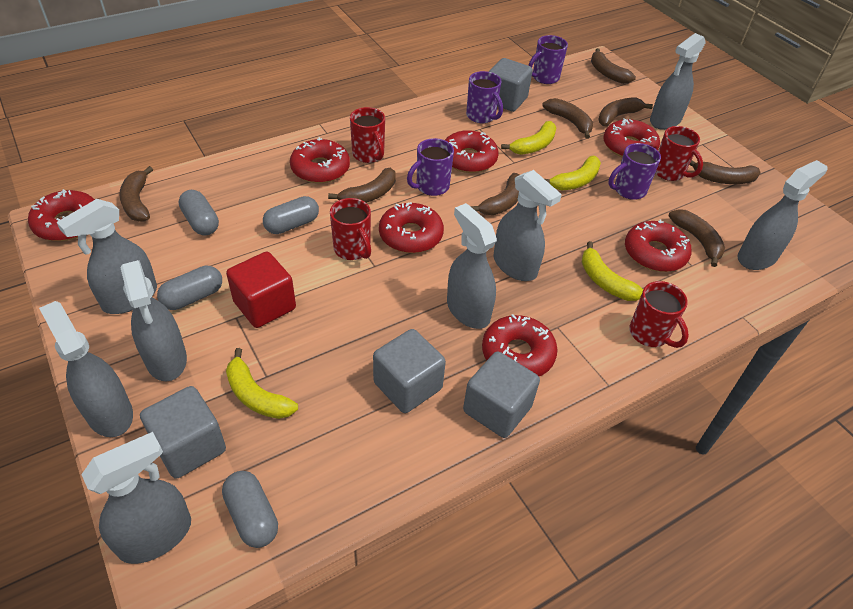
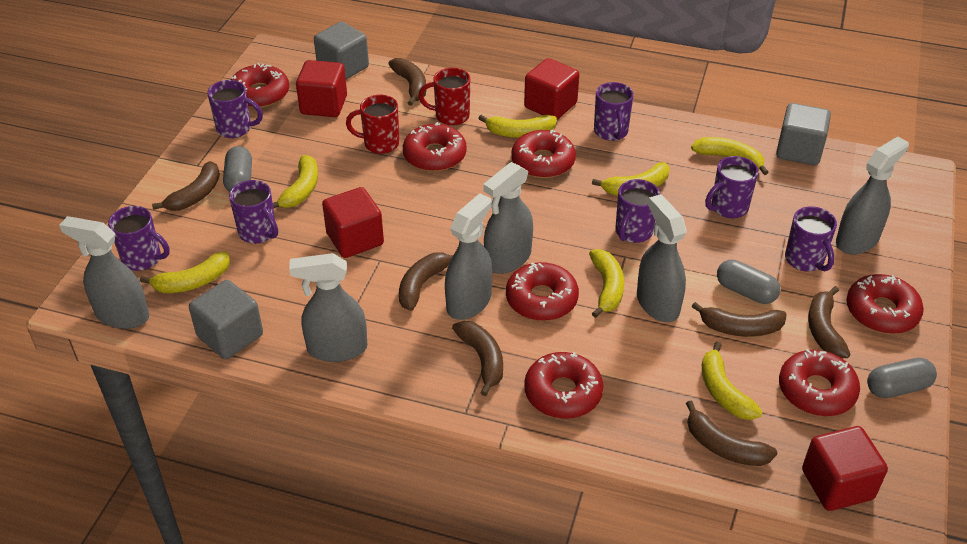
brown banana: [119,166,153,222] [328,168,396,203] [470,173,519,215] [542,98,593,139] [591,48,636,84] [598,97,653,126] [669,209,725,267] [690,160,761,184] = 8 -> [152,161,220,211] [388,58,426,106] [399,252,453,311] [452,321,503,396] [686,400,777,466] [692,302,787,337] [808,286,850,358] = 7
grey capsule: [157,266,222,310] [178,190,219,235] [222,471,278,548] [263,196,319,234] = 4 -> [223,146,252,192] [717,260,780,304] [867,358,937,398] = 3
grey cube: [140,386,226,479] [373,329,446,413] [463,351,540,438] [489,58,533,112] = 4 -> [189,280,263,359] [314,22,369,79] [776,103,831,165] = 3
grey spray bottle: [39,301,133,437] [57,199,157,314] [81,432,191,564] [121,260,187,381] [447,203,497,329] [493,170,562,281] [650,33,706,130] [738,160,828,270] = 8 -> [59,216,149,329] [289,253,367,362] [445,193,492,320] [483,162,533,274] [637,194,687,322] [836,137,909,255] = 6
purple mug: [407,138,454,196] [466,71,503,123] [528,35,568,84] [608,143,661,200] = 4 -> [108,206,170,271] [207,80,263,138] [229,180,278,244] [594,82,634,141] [615,179,660,243] [705,156,758,218] [785,206,837,271] = 7
red cube: [226,252,296,328] = 1 -> [296,60,347,117] [322,187,384,258] [524,58,579,120] [802,426,888,511] = 4
red mug: [330,198,371,260] [350,107,385,163] [629,281,689,348] [655,126,703,181] = 4 -> [346,95,399,154] [418,68,470,126] = 2
yellow banana: [226,348,298,419] [501,121,557,155] [545,156,601,190] [582,241,643,301] = 4 -> [140,251,230,293] [273,155,318,209] [478,115,557,138] [589,249,624,318] [592,162,670,195] [691,137,769,175] [702,342,762,420] = 7

